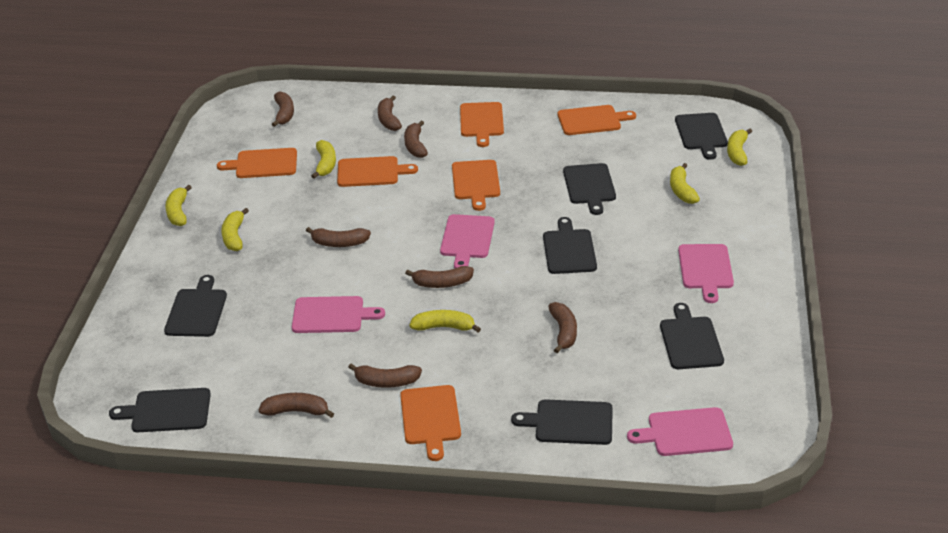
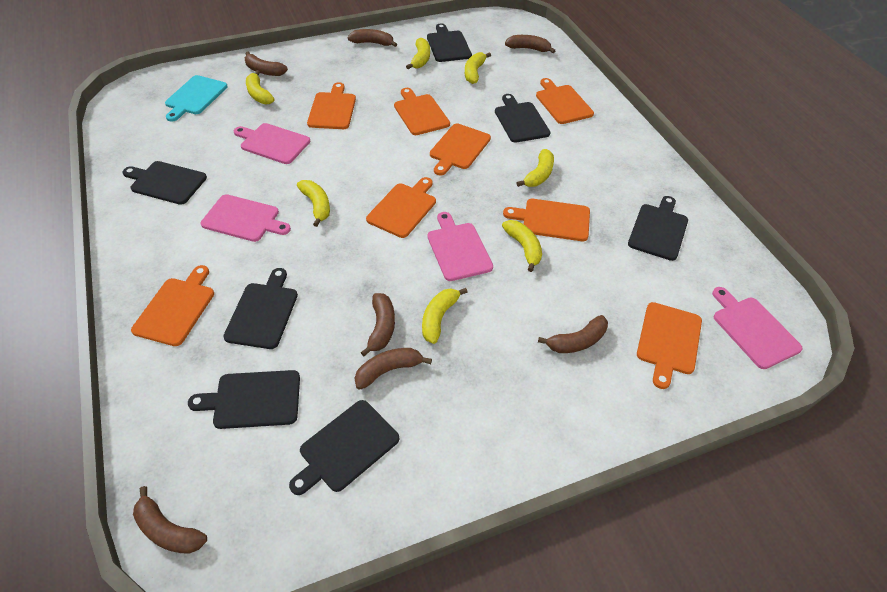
brown banana: [259,393,334,418] [272,92,294,127] [306,227,371,247] [348,363,422,388] [378,96,402,131] [404,121,428,158] [405,266,474,288] [548,302,577,353] = 8 -> [133,486,207,554] [245,52,288,76] [348,29,397,47] [354,348,432,390] [361,293,395,356] [505,35,555,53] [538,315,608,353] = 7
orange cutting board: [217,148,297,178] [337,156,418,187] [400,385,461,461] [452,160,500,211] [460,102,504,147] [558,105,636,135] = 6 -> [131,265,214,346] [307,82,356,129] [366,177,436,238] [394,88,450,135] [430,123,491,176] [503,199,590,241] [536,78,594,124] [637,302,702,389] = 8
turquoise cutting board: none = 0 -> [165,75,228,122] = 1
yellow banana: [165,185,192,226] [221,208,249,251] [311,140,336,179] [410,310,481,332] [670,163,700,204] [727,129,752,166] = 6 -> [246,70,275,104] [297,180,330,227] [406,38,430,69] [422,288,467,344] [465,52,491,84] [502,220,542,272] [517,149,554,187] = 7

